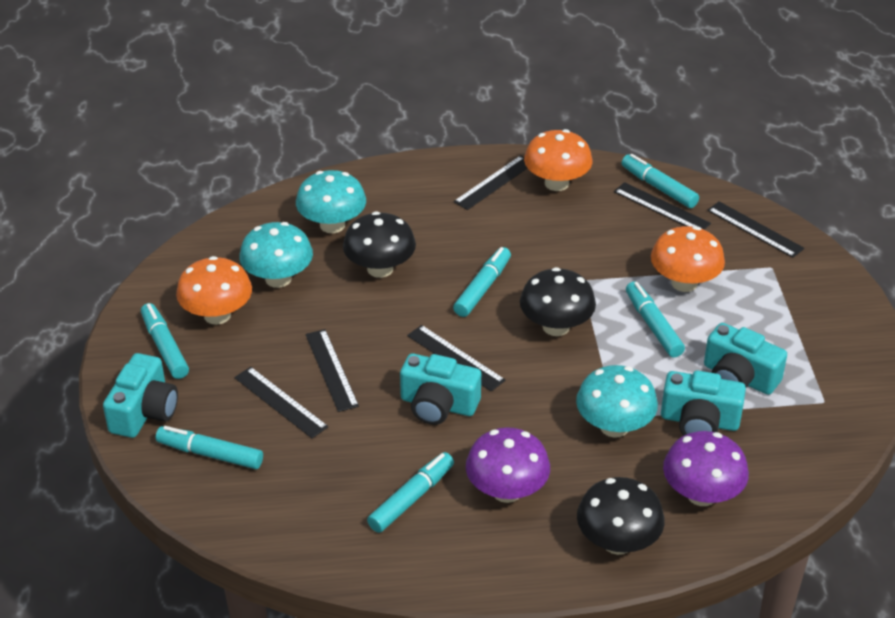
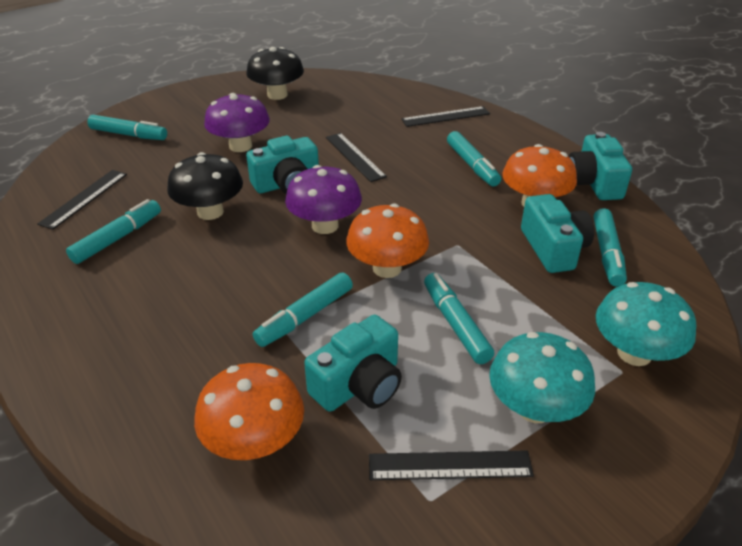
black mushroom: [343,211,416,278] [520,267,596,336] [577,477,665,555] = 3 -> [167,152,243,220] [246,47,304,100] = 2
black ruler: [234,367,328,438] [305,329,359,412] [407,325,506,391] [454,155,527,210] [614,182,711,230] [707,201,804,258] = 6 -> [38,170,127,230] [326,133,387,182] [369,450,534,480] [401,106,490,127] = 4
turquoise mushroom: [239,222,313,288] [296,170,366,233] [576,365,658,438] = 3 -> [489,332,595,423] [596,282,696,366] = 2

